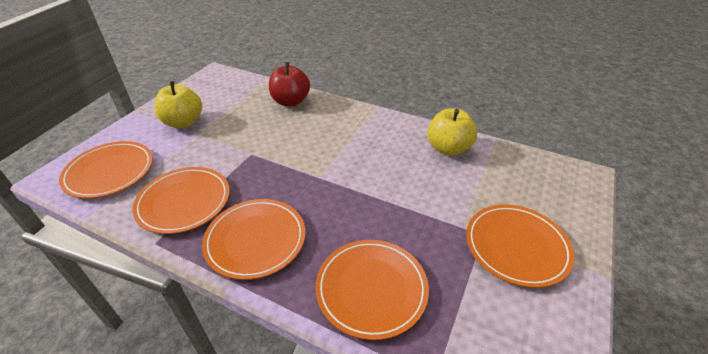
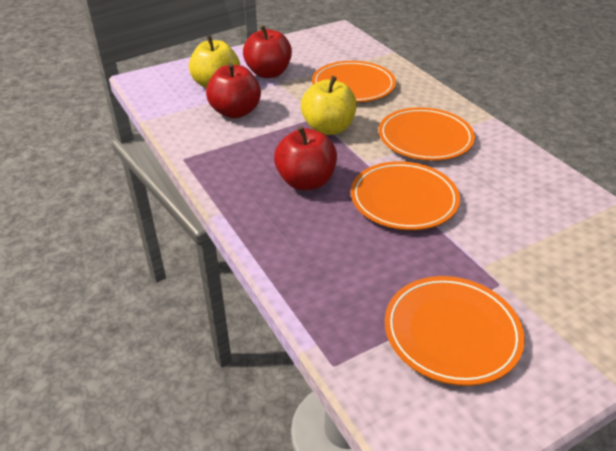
orange plate: [59,141,153,199] [132,167,230,234] [202,199,306,280] [315,240,429,340] [466,204,574,288] = 5 -> [312,61,396,102] [351,161,460,230] [379,107,475,161] [385,276,525,386] = 4
red apple: [269,62,310,106] = 1 -> [206,63,261,118] [243,25,292,78] [274,126,337,190] = 3

